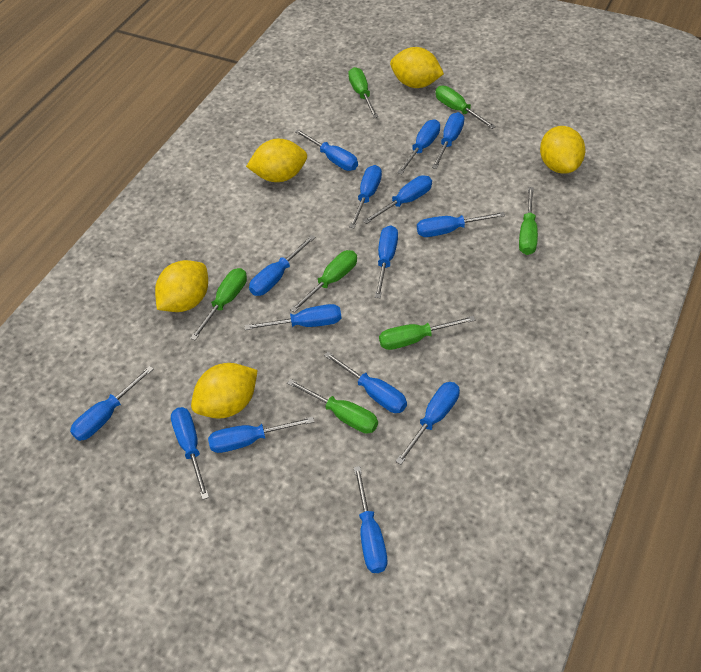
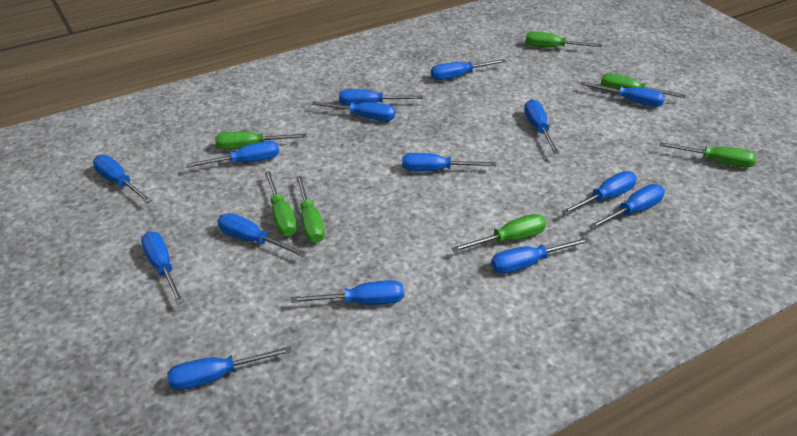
yellow lemon: [155,260,208,312] [191,363,258,419] [246,139,307,182] [390,47,444,88] [540,126,585,174] = 5 -> none = 0

